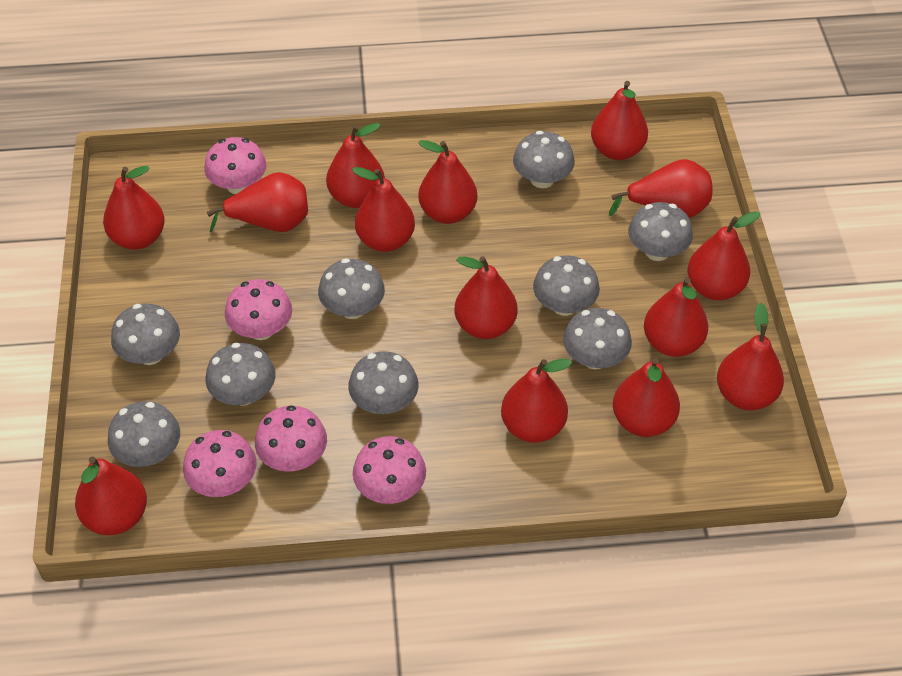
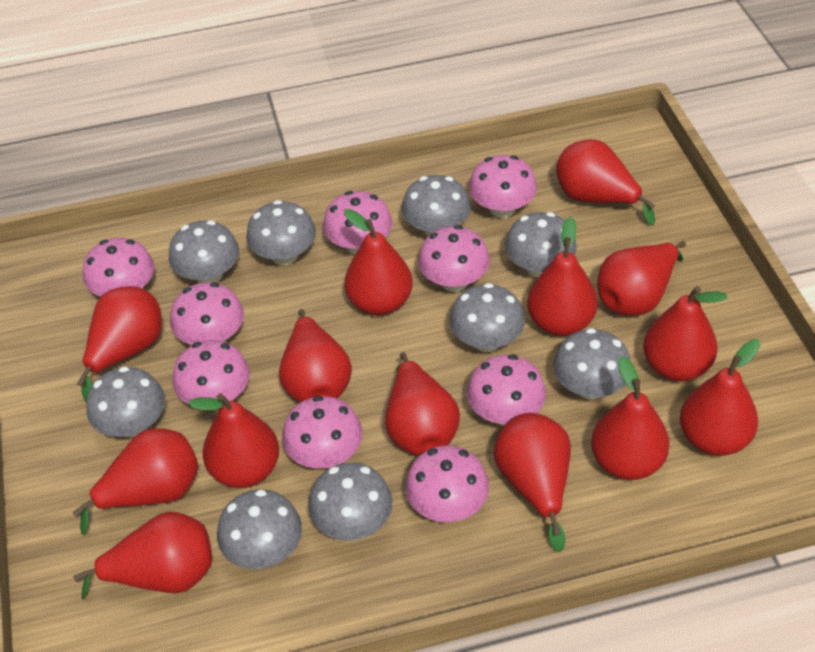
pink mushroom: [183,430,256,497] [204,137,266,194] [225,279,292,340] [255,405,327,472] [353,436,426,504] = 5 -> [83,238,154,296] [170,282,244,345] [173,340,250,404] [282,396,362,468] [323,191,392,254] [405,445,489,522] [418,225,490,292] [467,354,546,425] [469,155,537,218] = 9

